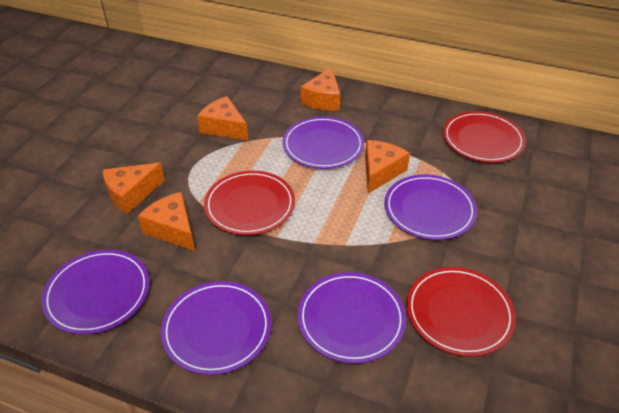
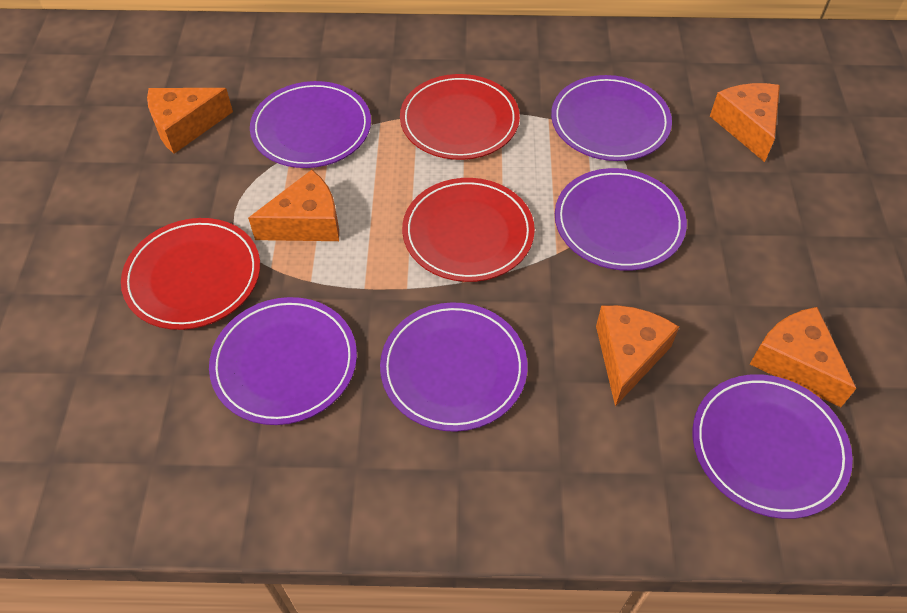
purple plate: [42,250,150,334] [161,281,271,375] [283,116,364,169] [298,272,406,364] [384,174,477,240] = 5 -> [209,297,357,425] [250,81,371,168] [380,302,527,432] [551,75,672,161] [555,168,687,271] [693,374,853,519] = 6

